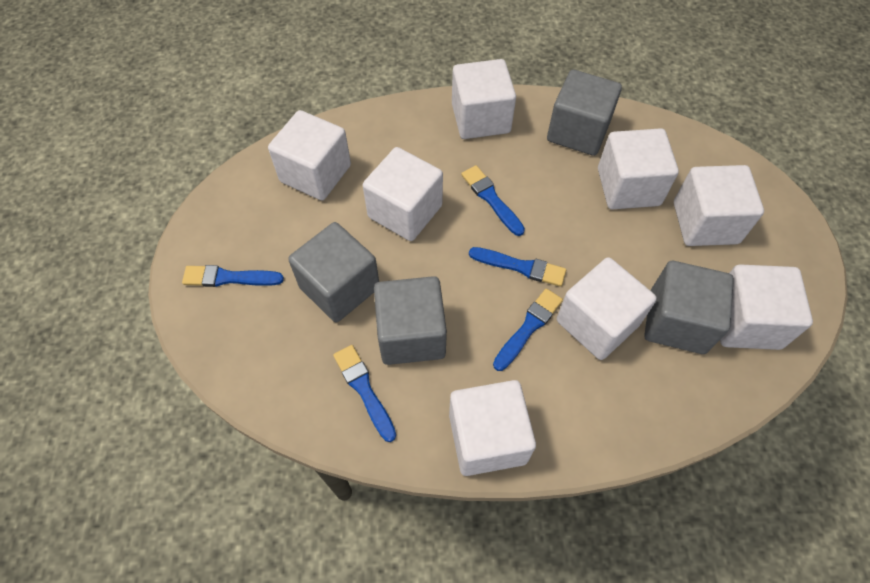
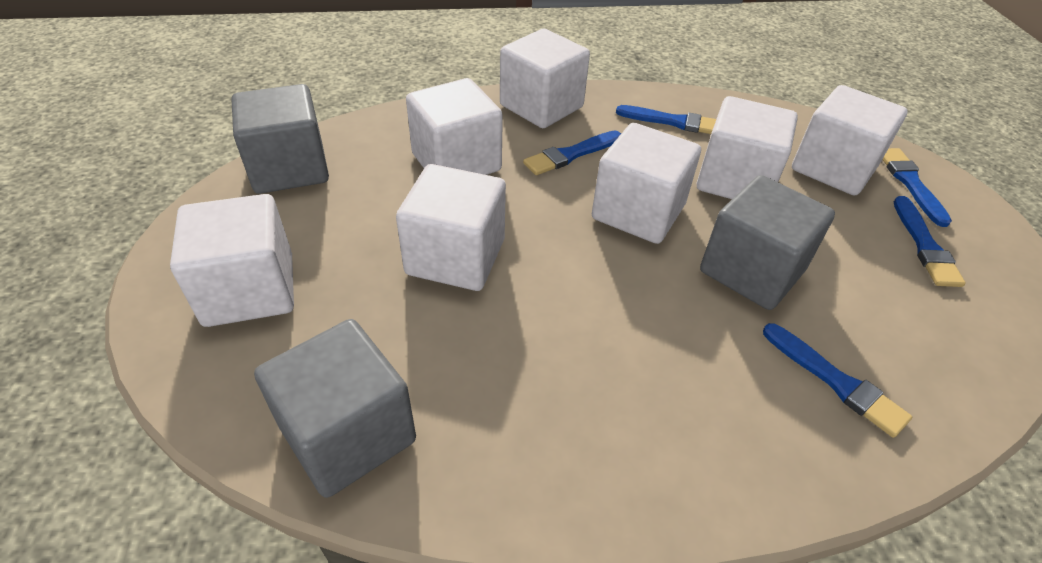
grey cube: [288,222,379,322] [374,276,447,365] [547,69,622,156] [644,261,734,354] = 4 -> [232,84,329,194] [254,319,416,498] [700,175,835,310] = 3
white cube: [268,110,351,200] [363,147,443,241] [449,380,536,476] [452,59,516,139] [557,257,657,360] [598,128,679,209] [674,165,764,246] [720,264,813,350] = 8 -> [170,194,294,327] [396,164,506,291] [406,78,503,175] [500,29,590,128] [592,123,701,244] [696,96,798,199] [792,85,908,195] = 7

